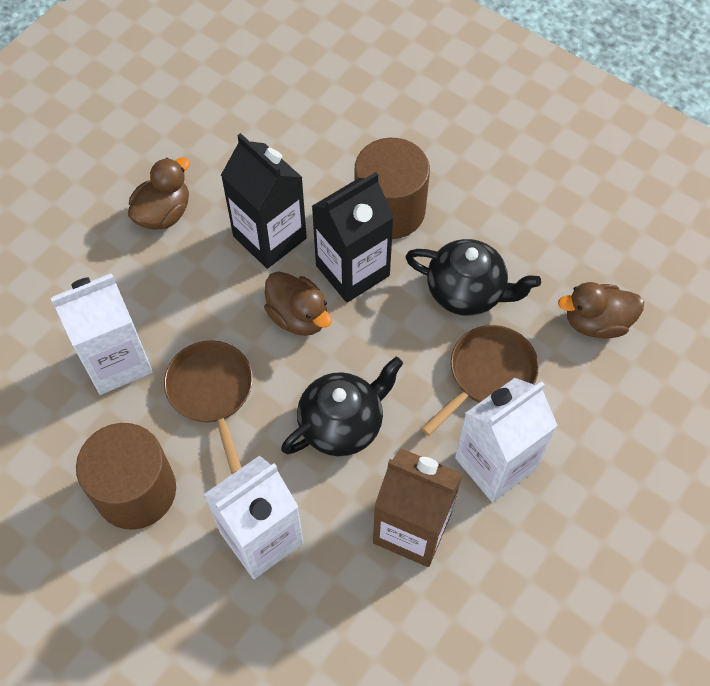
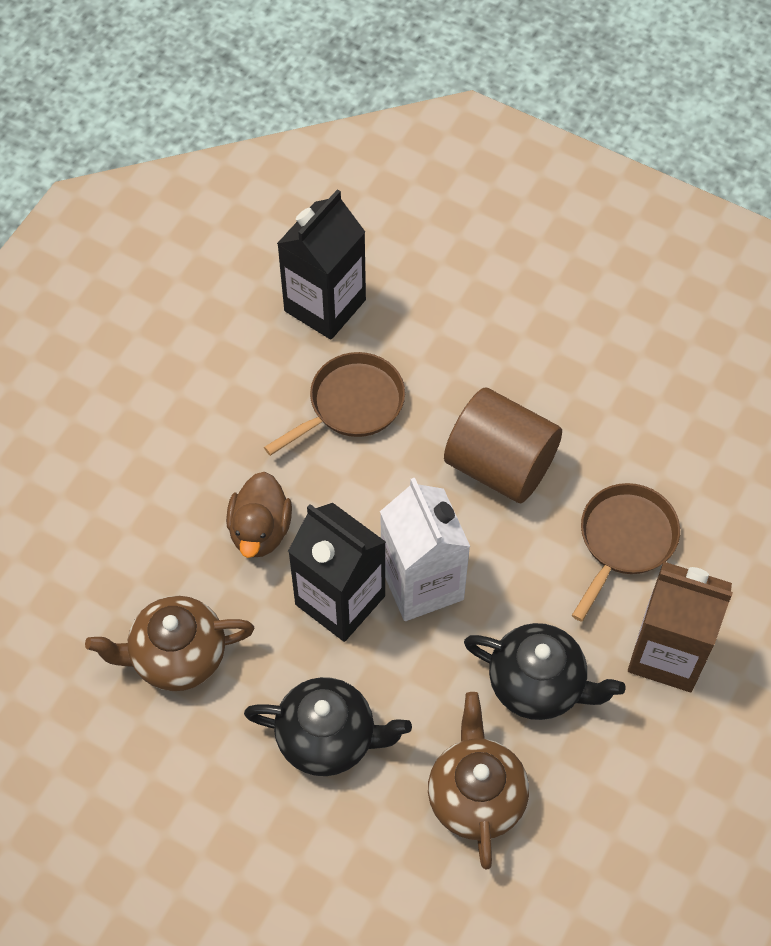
brown cylinder: [76,423,176,530] [355,138,430,239] = 2 -> [444,387,562,503] = 1
brown duck: [128,157,190,230] [264,271,332,336] [558,282,644,339] = 3 -> [226,472,292,558] = 1
brown teapot: none = 0 -> [85,596,254,691] [428,692,529,869] = 2
white carton: [51,273,153,395] [204,455,303,579] [455,378,558,502] = 3 -> [380,477,470,621] = 1

